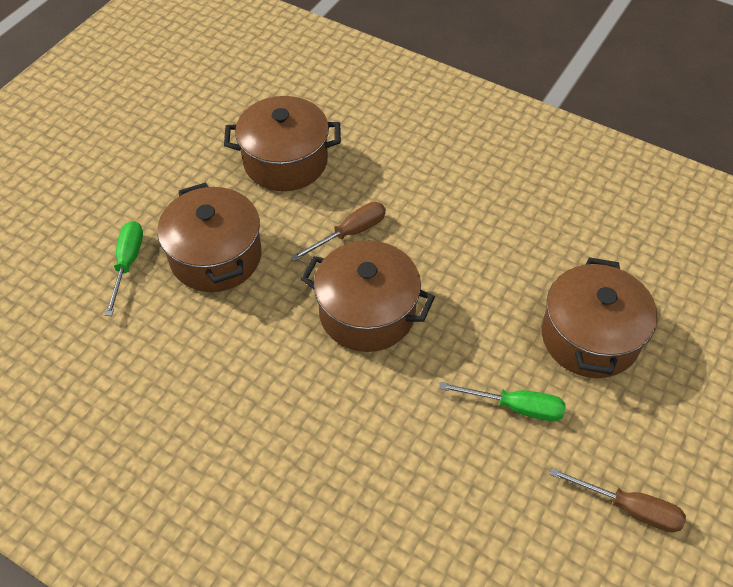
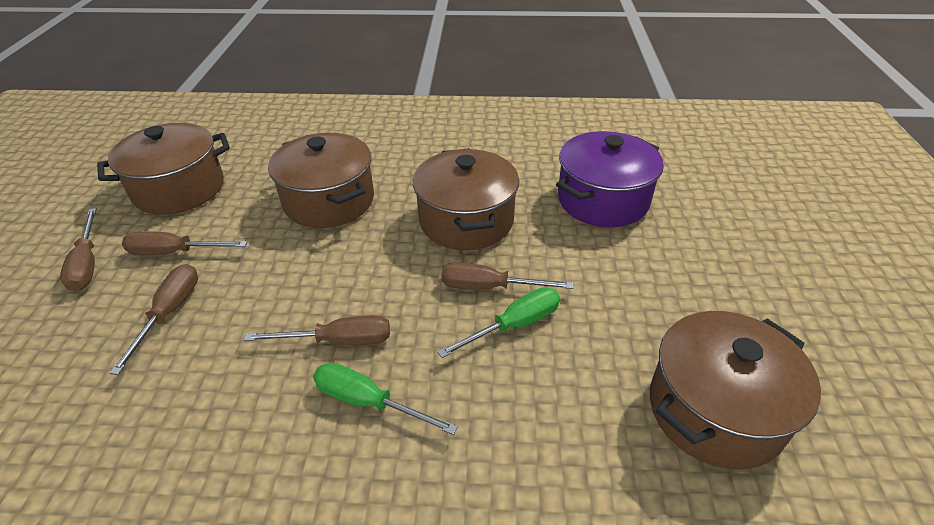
brown screwdriver: [291,202,386,261] [550,468,686,532] = 2 -> [60,208,97,291] [110,264,198,375] [122,231,247,255] [244,315,390,345] [441,262,573,290] = 5
purple pot: none = 0 -> [556,131,664,227] = 1

